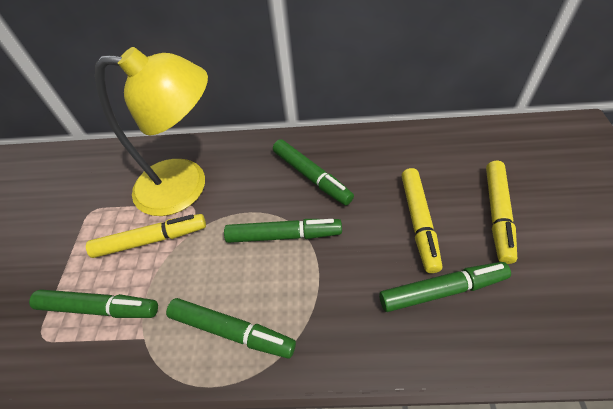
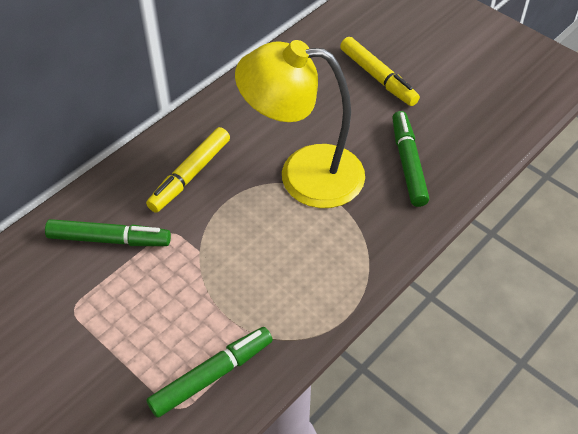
green marker: [29,289,158,318] [166,298,296,359] [224,219,342,243] [273,139,354,205] [379,262,511,312] = 5 -> [45,219,171,246] [146,327,273,418] [392,111,429,207] = 3
yellow marker: [86,214,206,258] [402,168,442,273] [486,161,517,264] = 3 -> [146,127,230,213] [340,37,420,106] = 2

